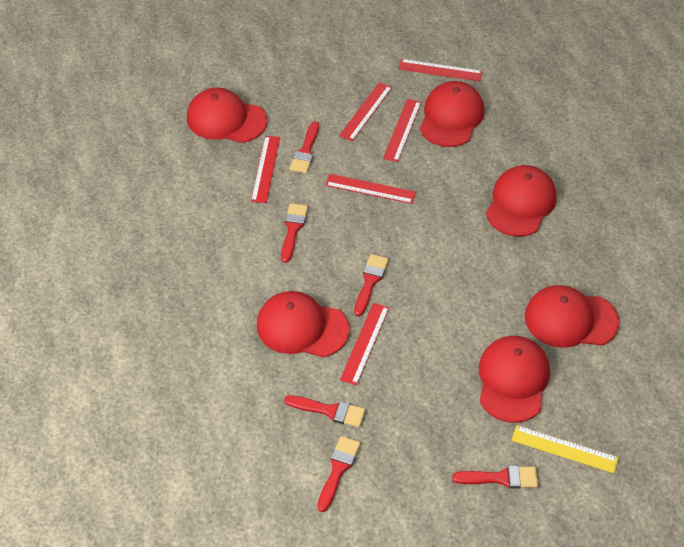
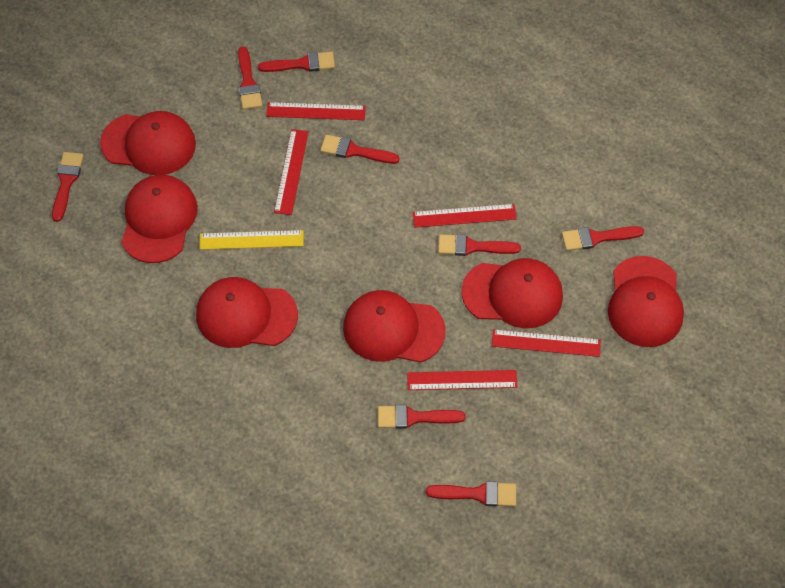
red brush: [281,203,308,263] [284,395,365,427] [289,121,319,173] [317,436,360,512] [354,254,389,316] [452,466,538,489] = 6 -> [52,152,84,222] [238,47,262,110] [258,52,335,72] [320,135,400,164] [378,405,466,429] [426,481,516,506] [438,234,521,256] [562,226,644,251] = 8
red ruler: [251,136,280,203] [325,174,416,204] [339,82,392,141] [340,303,389,385] [383,99,422,162] [398,59,483,81] = 6 -> [266,102,366,120] [274,129,309,215] [407,370,518,390] [413,204,517,228] [492,329,601,357] = 5

